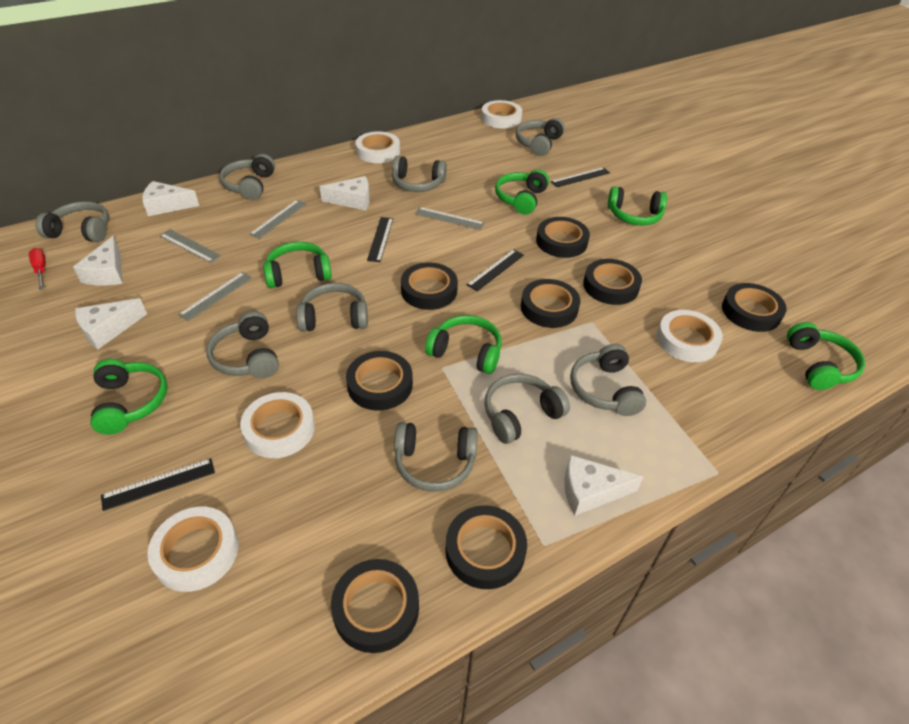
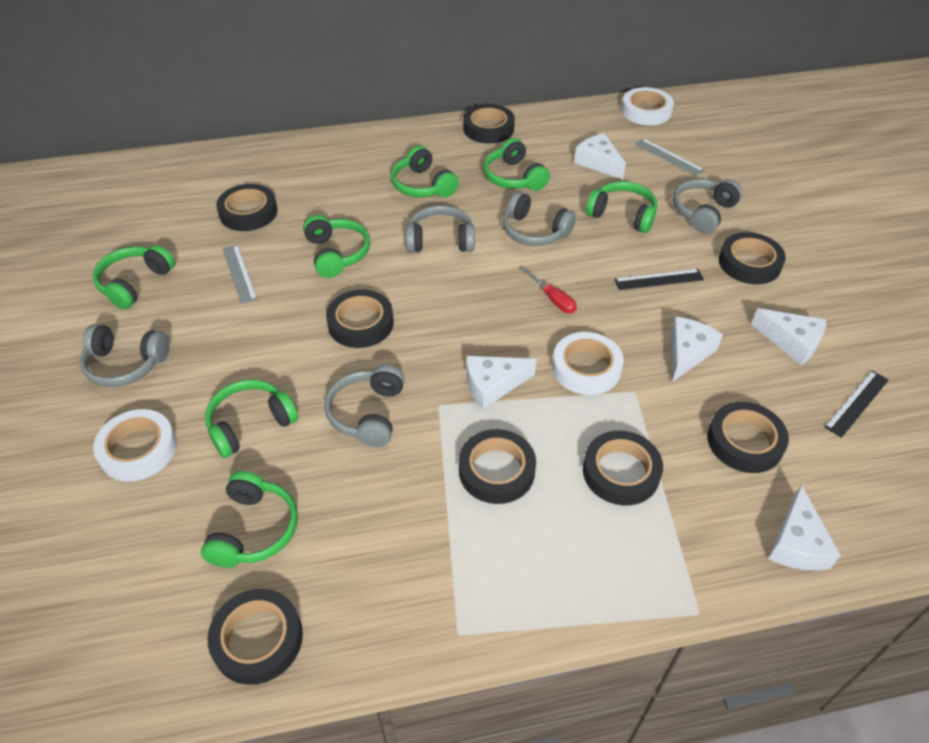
black ruler: [101,458,215,511] [367,217,393,262] [467,249,524,291] [551,167,610,187] = 4 -> [614,269,704,290] [824,371,889,438] = 2
green headphones: [90,359,168,434] [263,242,332,288] [425,315,502,374] [495,169,549,215] [608,186,667,225] [787,322,865,390] = 6 -> [93,245,175,309] [201,471,298,568] [205,380,298,458] [303,215,370,278] [391,146,459,198] [483,138,550,191] [586,181,657,233] = 7
grey headphones: [35,201,109,242] [206,311,279,378] [219,154,275,200] [296,283,368,332] [392,156,447,192] [394,422,478,492] [485,374,570,444] [516,118,565,156] [570,344,646,416] = 9 -> [80,324,169,387] [324,365,405,447] [405,205,475,252] [503,192,576,246] [673,179,743,234] = 5
grey ruler: [159,229,221,263] [178,272,252,321] [249,200,306,239] [415,207,485,230] = 4 -> [223,245,258,304] [635,138,704,176] = 2
white tape: [147,507,238,592] [240,392,315,458] [355,131,400,163] [481,100,522,129] [657,310,723,362] = 5 -> [93,409,177,481] [552,332,624,395] [621,87,674,125] = 3

